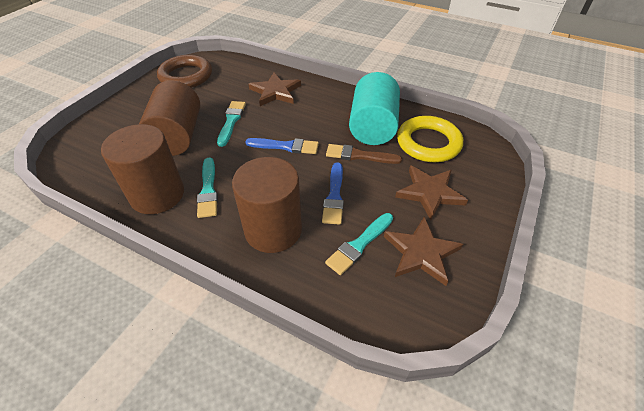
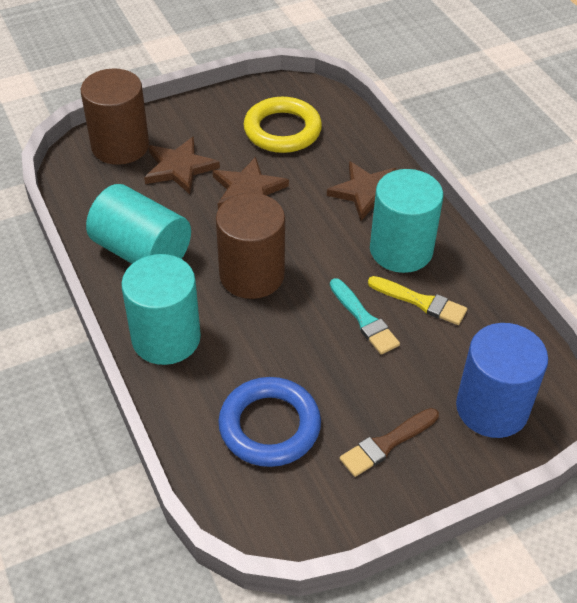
blue brush: [245,138,319,154] [322,162,344,225] = 2 -> none = 0
blue cylinder: none = 0 -> [456,323,548,438] = 1
blue ring: none = 0 -> [218,377,321,467] = 1
brown cylinder: [101,124,184,214] [139,80,200,156] [232,157,302,253] = 3 -> [81,69,149,165] [216,193,285,299] = 2
brown ring: [157,55,212,88] = 1 -> none = 0
turquoise brush: [197,158,218,218] [217,101,246,147] [325,213,393,275] = 3 -> [330,278,400,354] = 1
turquoise cylinder: [349,72,400,145] = 1 -> [86,184,191,264] [121,254,201,365] [370,169,443,273] = 3
yellow brush: none = 0 -> [368,276,467,325] = 1

